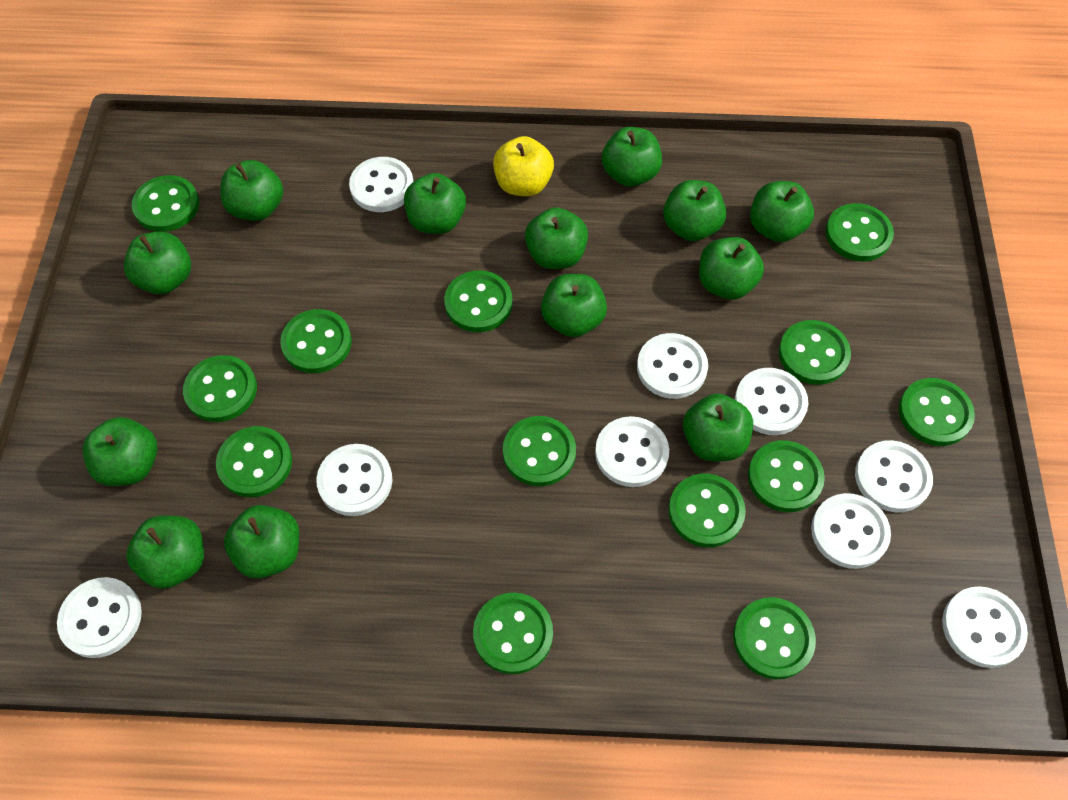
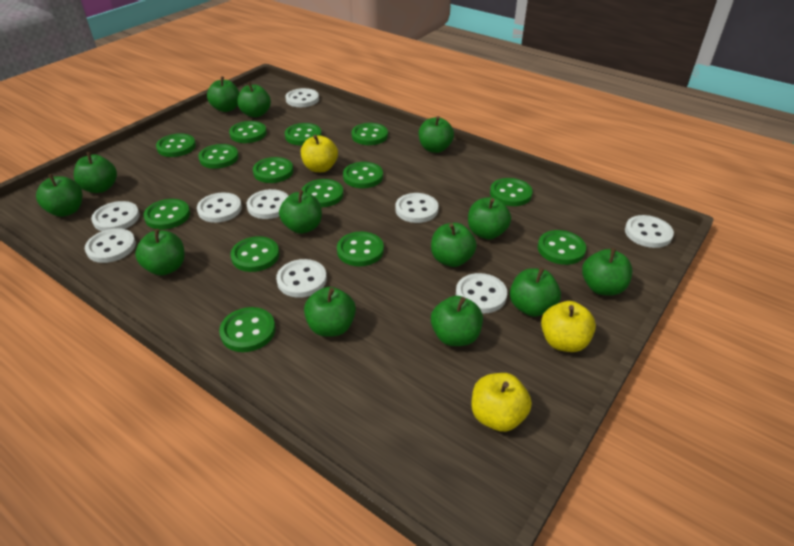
green button: [132,175,199,232] [183,355,257,422] [216,426,292,497] [280,309,352,373] [444,270,513,332] [473,593,553,674] [503,416,576,486] [668,474,746,548] [733,597,816,680] [748,440,825,512] [779,320,851,385] [825,203,894,261] [898,378,975,446] = 13 -> [143,199,190,230] [156,133,196,157] [198,144,239,169] [219,307,275,352] [229,121,267,143] [230,236,279,272] [253,157,293,183] [285,123,322,145] [302,179,344,207] [337,231,384,266] [343,162,383,188] [351,123,388,145] [490,178,533,206] [538,230,586,265] = 14
yellow apple: [493,136,554,196] = 1 -> [301,135,338,172] [471,373,532,432] [541,301,596,352] = 3

